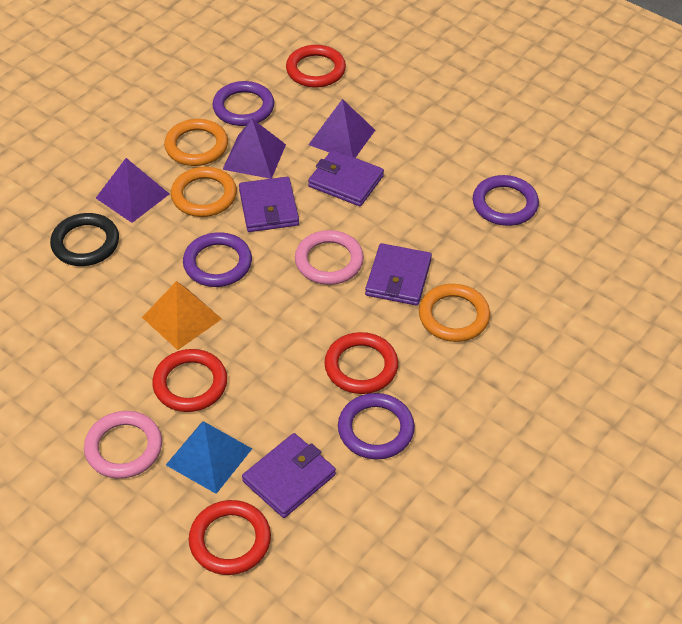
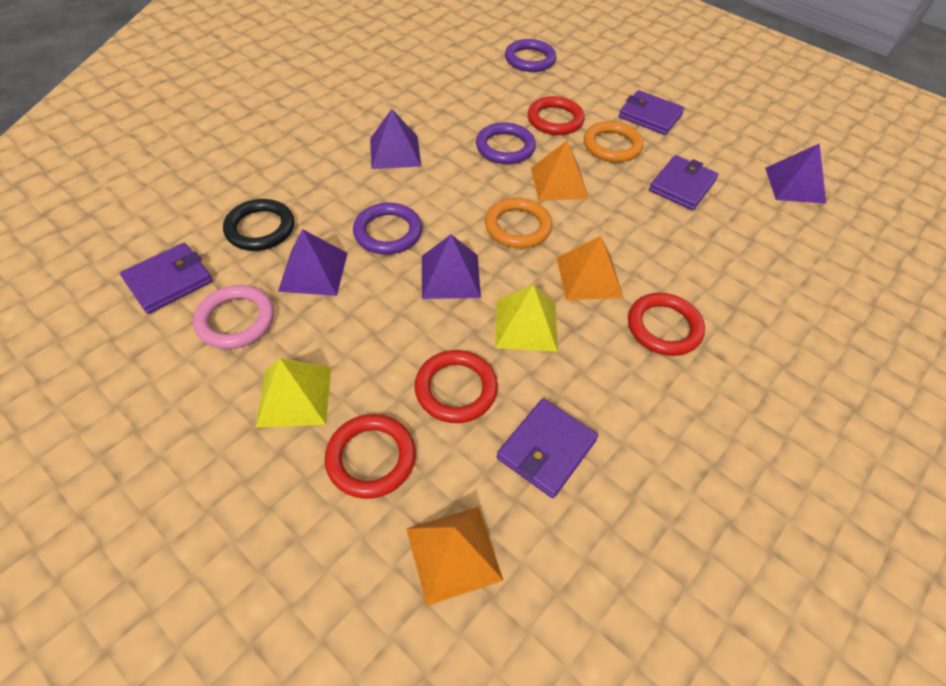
blue pyramid: [166,421,252,494] = 1 -> none = 0
orange pyramid: [142,281,222,350] = 1 -> [406,507,504,606] [531,140,589,201] [557,236,623,300] = 3
orange ring: [164,119,228,166] [171,167,237,217] [419,284,490,342] = 3 -> [485,198,552,248] [584,121,643,162] = 2
pink ring: [84,411,162,479] [295,230,364,285] = 2 -> [193,285,274,349] = 1
purple pyramid: [96,158,170,223] [222,119,286,179] [308,99,375,158] = 3 -> [278,229,348,296] [370,109,421,169] [422,235,481,299] [765,143,826,204] = 4
purple ring: [183,232,252,287] [212,81,274,126] [338,393,415,460] [473,175,539,226] = 4 -> [353,202,422,254] [476,122,536,164] [505,39,556,72] = 3
yellow pyramid: none = 0 -> [256,358,331,427] [495,285,558,352] = 2

